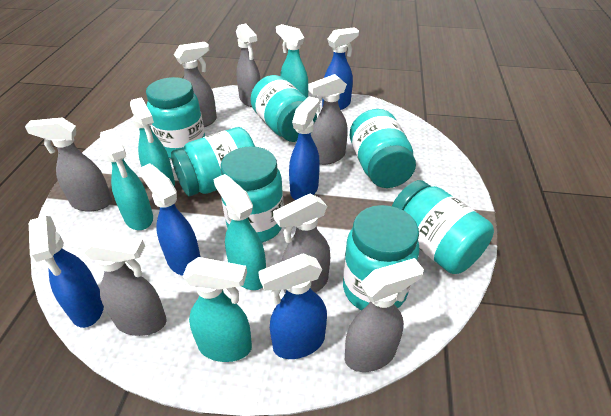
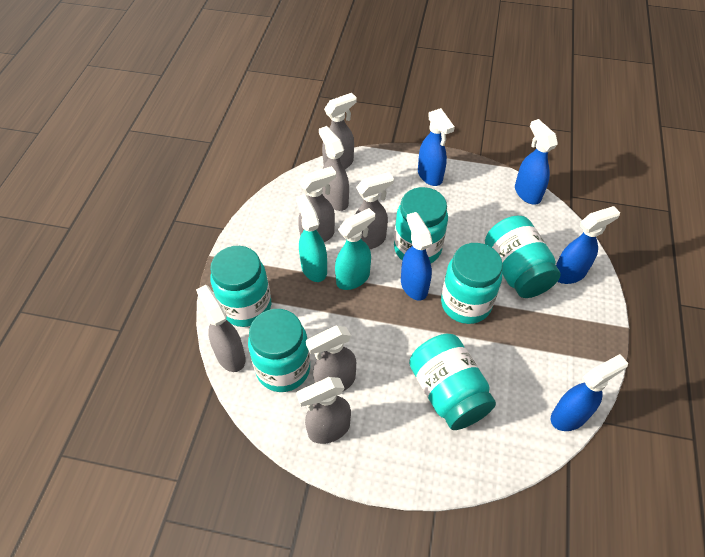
turquoise jar: [146,77,205,158] [171,127,255,196] [220,146,284,243] [251,75,317,142] [343,205,419,310] [350,109,416,188] [392,180,494,274] = 7 -> [210,246,271,327] [248,309,310,392] [394,187,448,263] [409,334,496,430] [441,243,503,324] [485,216,561,298] = 6
turquoise spray bottle: [100,129,153,230] [130,97,175,187] [183,257,252,362] [214,174,266,290] [276,24,308,98] = 5 -> [296,194,327,282] [335,208,375,290] = 2

